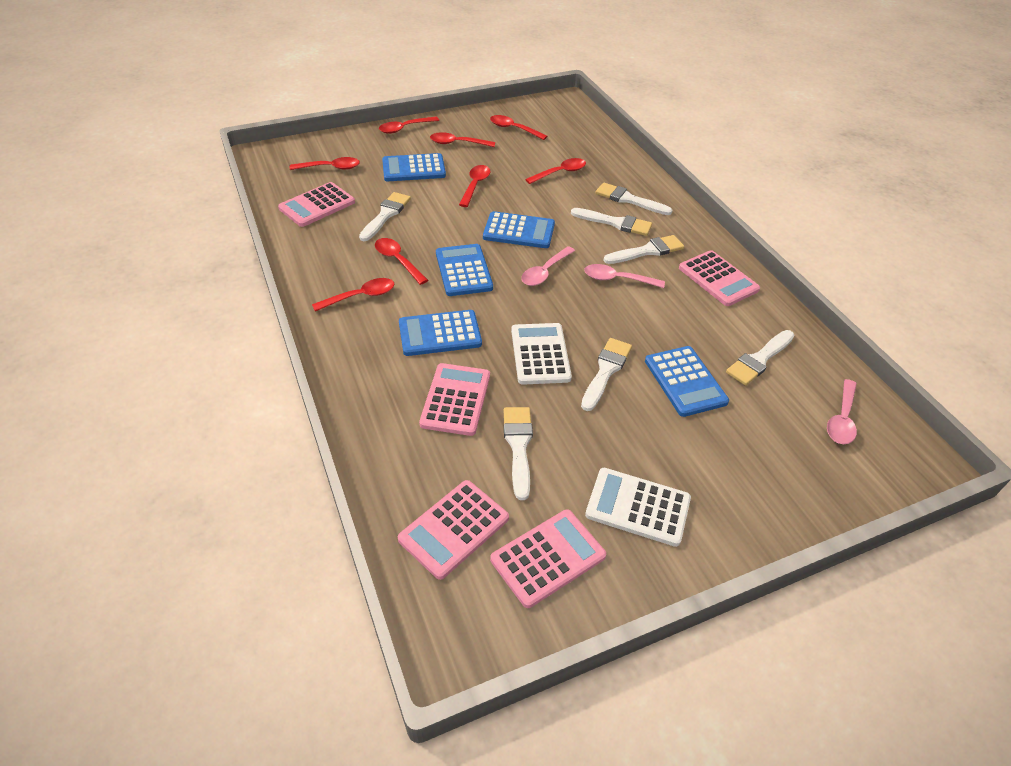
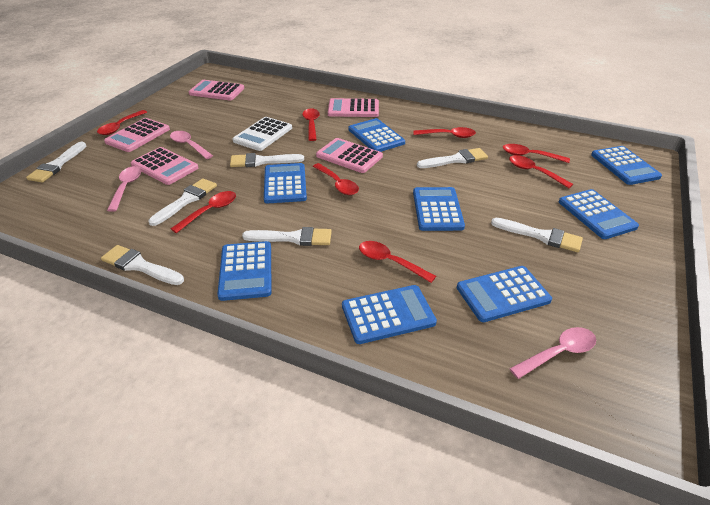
blue calculator: [382,153,446,181] [399,310,482,356] [436,244,493,296] [483,211,555,248] [645,346,729,417] = 5 -> [217,241,272,301] [264,163,307,203] [342,285,437,344] [349,118,405,152] [413,187,465,231] [457,266,552,322] [559,189,639,239] [591,146,662,185] = 8
white calculator: [511,323,572,385] [585,468,691,547] = 2 -> [233,117,292,151] = 1

